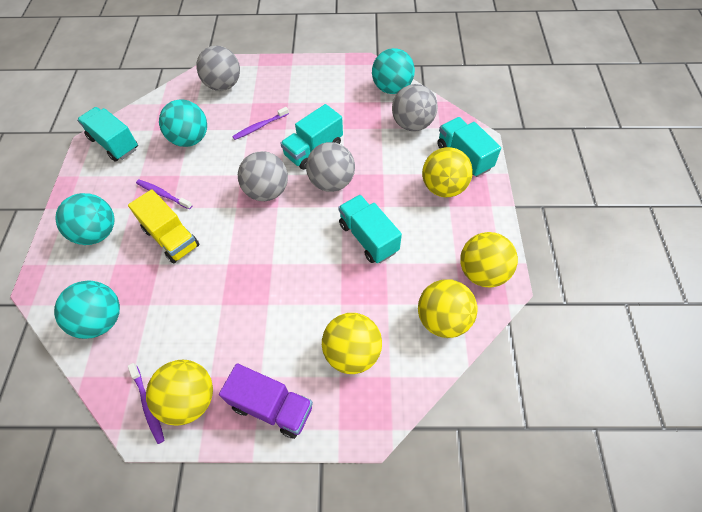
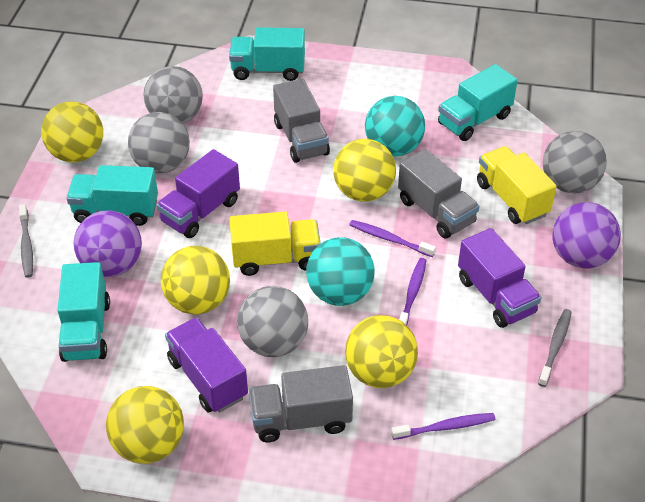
grey toothbrush: none = 0 -> [19,204,33,278] [538,309,572,387] = 2
grey truck: none = 0 -> [249,365,353,442] [273,79,330,163] [398,149,480,239] = 3
purple ball: none = 0 -> [74,210,142,277] [552,202,621,268] = 2
purple truck: [219,364,313,439] = 1 -> [156,149,240,238] [165,317,248,413] [458,228,541,328] = 3
turquoise ball: [54,281,120,339] [55,193,115,245] [159,99,207,147] [372,48,415,94] = 4 -> [306,237,375,306] [365,96,425,157] = 2
yellow truck: [128,189,200,264] = 1 -> [229,212,321,276] [477,146,557,224] = 2

